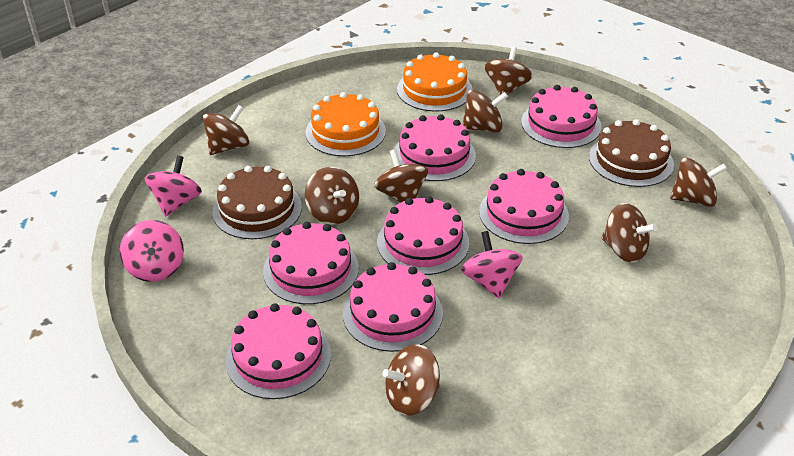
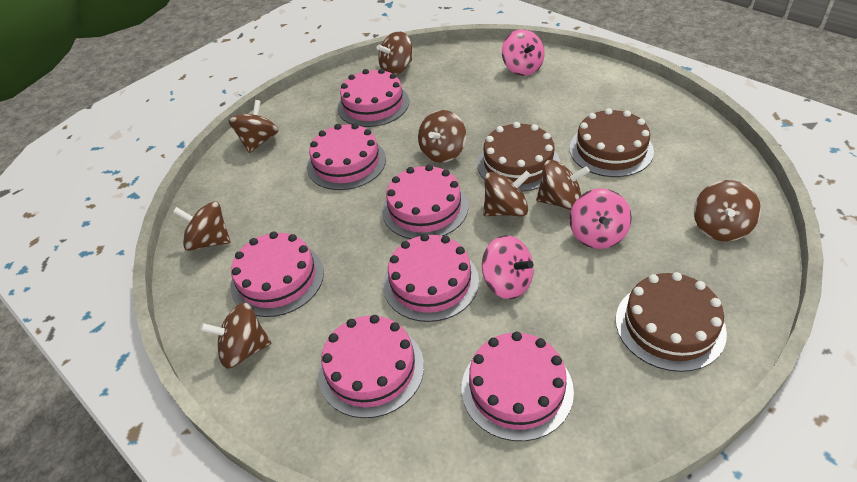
brown cake: [212,166,302,239] [589,119,674,187] = 2 -> [477,122,560,192] [569,108,654,177] [616,272,727,372] = 3
orange cake: [305,92,386,156] [397,52,473,112] = 2 -> none = 0

